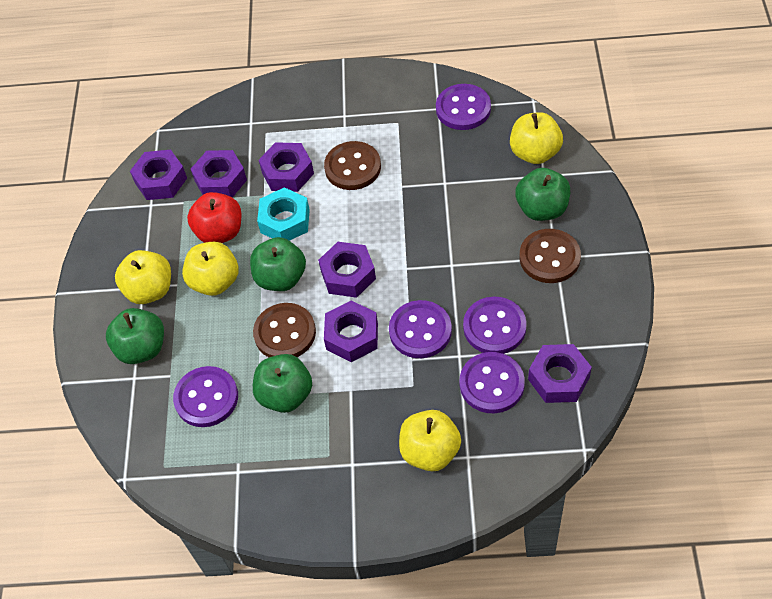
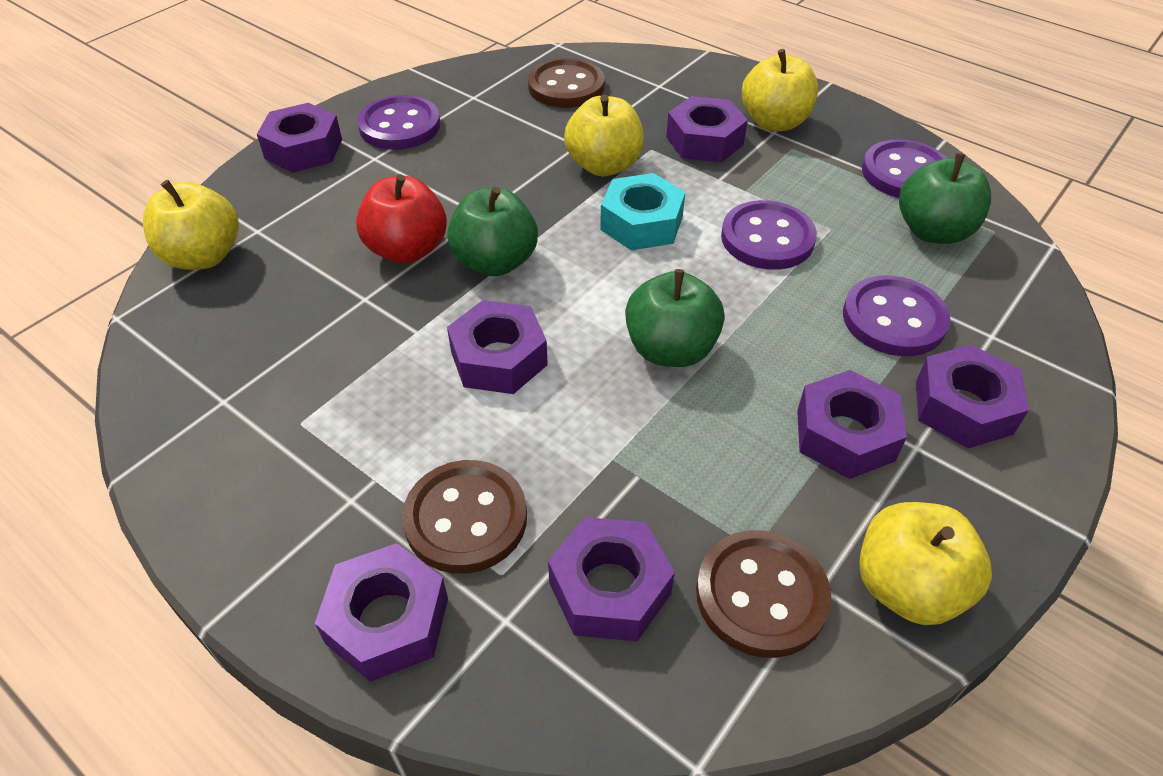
green apple: [106,308,164,364] [250,237,306,291] [253,354,312,413] [515,168,570,221] = 4 -> [447,187,538,276] [625,269,725,367] [899,153,991,244] = 3
purple button: [173,366,238,427] [389,300,452,358] [436,84,491,130] [459,352,525,413] [463,297,527,354] = 5 -> [357,95,440,150] [721,200,817,270] [843,275,951,356] [862,139,947,198] = 4
purple nut: [130,150,187,200] [191,150,247,198] [259,142,314,192] [318,242,376,298] [324,301,378,362] [528,344,592,403] = 6 -> [257,103,342,173] [315,543,448,682] [447,300,548,394] [548,517,675,641] [666,96,748,163] [797,370,907,479] [916,345,1029,448] = 7

